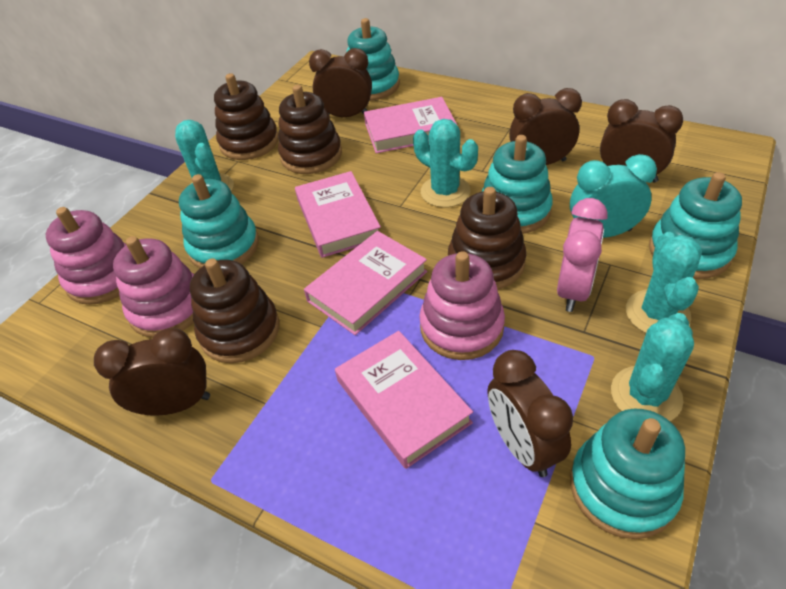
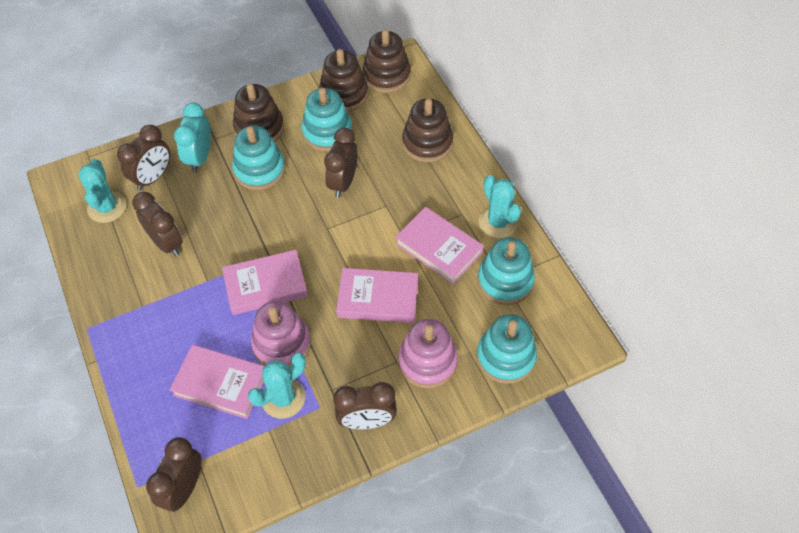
pink clock: [557,198,608,312] = 1 -> none = 0
pink stacking toy: [46,207,126,305] [113,236,194,338] [419,251,505,360] = 3 -> [251,301,311,368] [398,319,458,388] = 2
turquoise cactus: [175,120,234,191] [413,119,478,208] [611,313,694,421] [626,232,702,333] = 4 -> [78,159,126,223] [248,353,306,419] [479,175,521,238] = 3
turquoise stacking toy: [179,174,259,268] [346,18,400,101] [481,135,553,234] [570,409,685,539] [649,172,742,279] = 5 -> [232,126,285,190] [301,88,352,151] [477,314,537,384] [478,237,535,305] = 4

